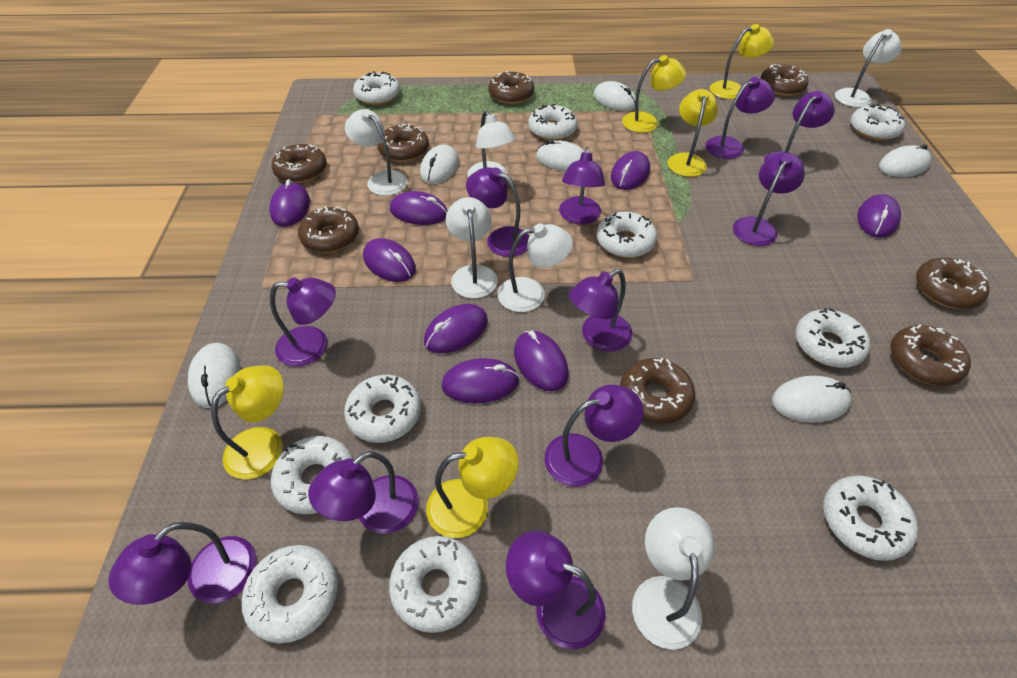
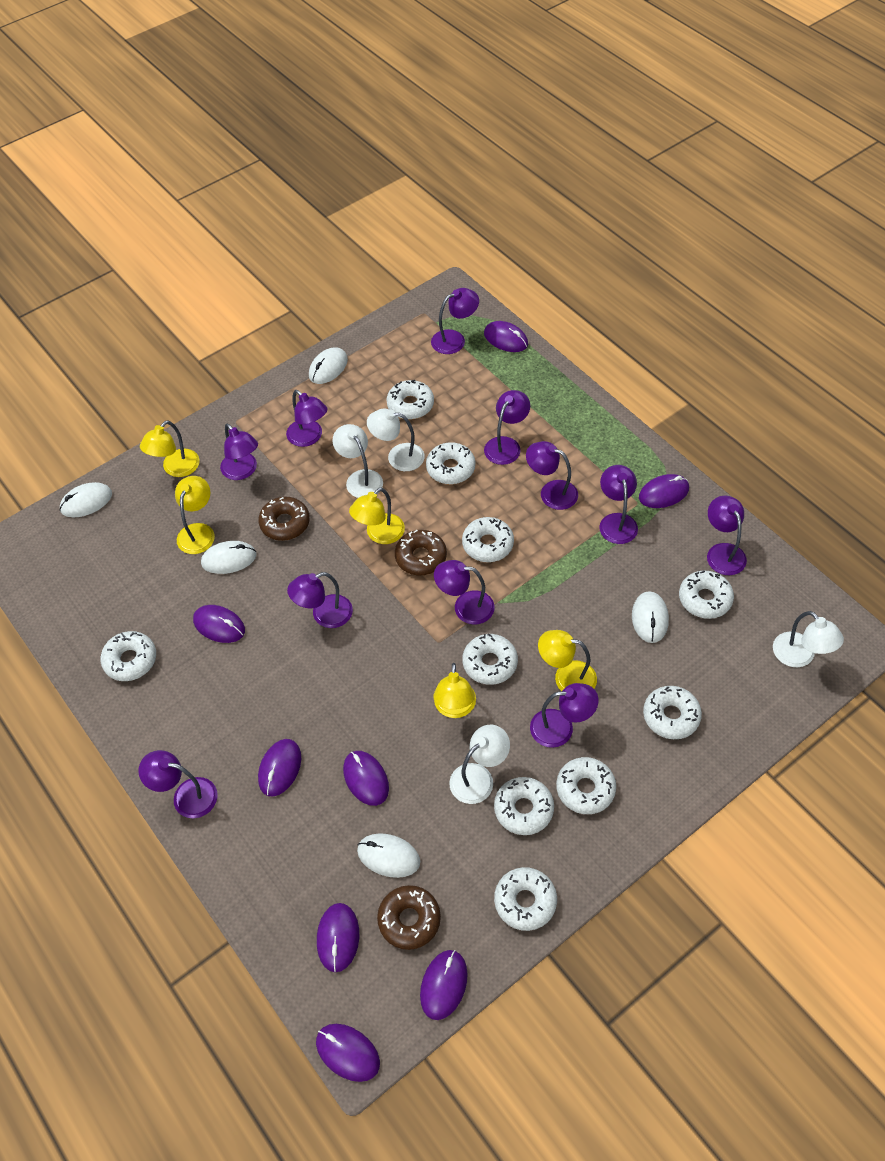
brown donut: [272,144,326,183] [298,206,359,253] [377,123,429,162] [488,71,534,104] [620,357,695,424] [760,64,809,96] [890,325,971,386] [916,258,990,309] = 8 -> [258,497,310,541] [377,885,441,950] [395,530,447,575] = 3
white lamp: [345,109,408,196] [446,197,498,298] [468,110,515,177] [497,223,573,312] [632,507,715,650] [835,29,901,107] = 6 -> [332,424,383,498] [367,408,425,471] [449,725,510,804] [773,611,844,667] = 4
white mouse: [188,343,240,408] [420,145,459,184] [536,140,585,172] [594,81,636,111] [772,376,852,423] [879,144,931,177] = 6 -> [60,482,112,517] [201,541,256,574] [309,347,348,384] [357,833,420,878] [632,591,669,643] = 5

